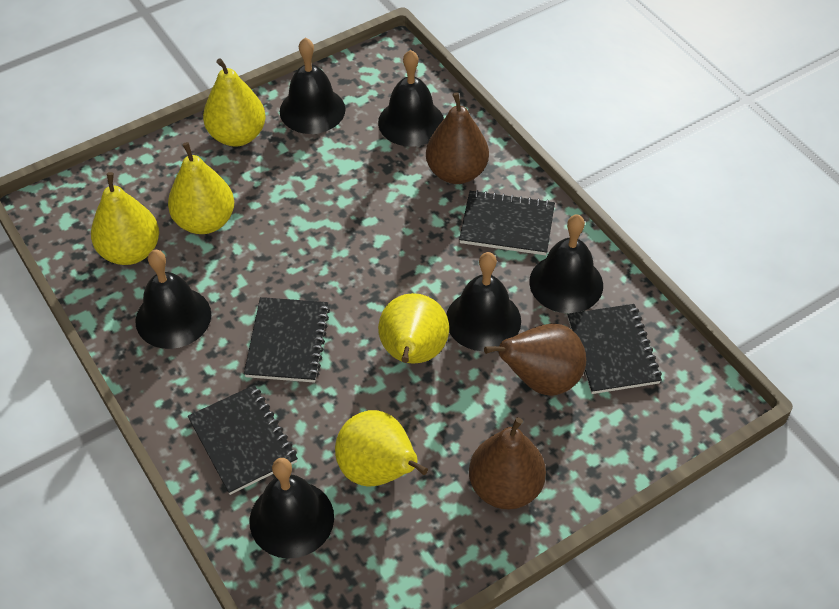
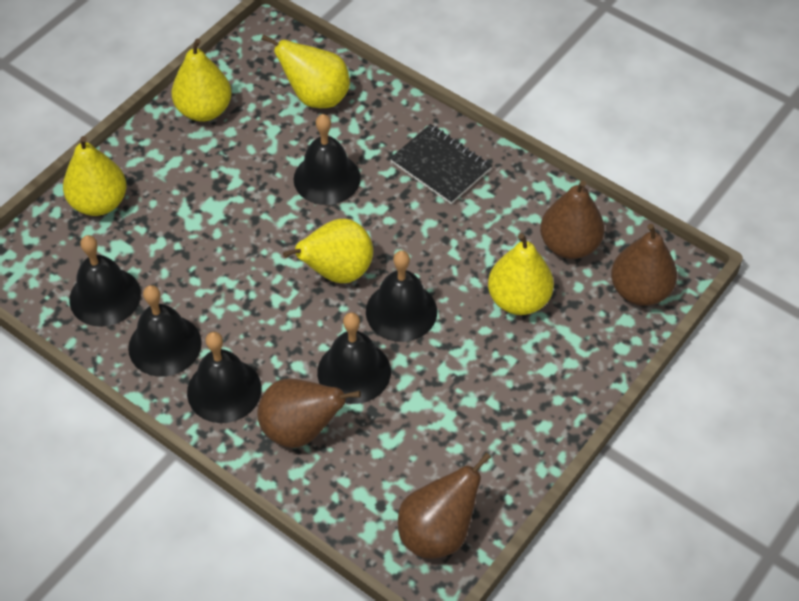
black notebook: [188,385,298,495] [244,297,330,383] [459,190,555,255] [567,304,662,394] = 4 -> [390,124,492,204] = 1
brown pear: [426,92,489,184] [469,417,546,509] [484,323,586,396] = 3 -> [257,379,361,448] [398,452,491,559] [540,180,604,259] [611,224,677,306] = 4

